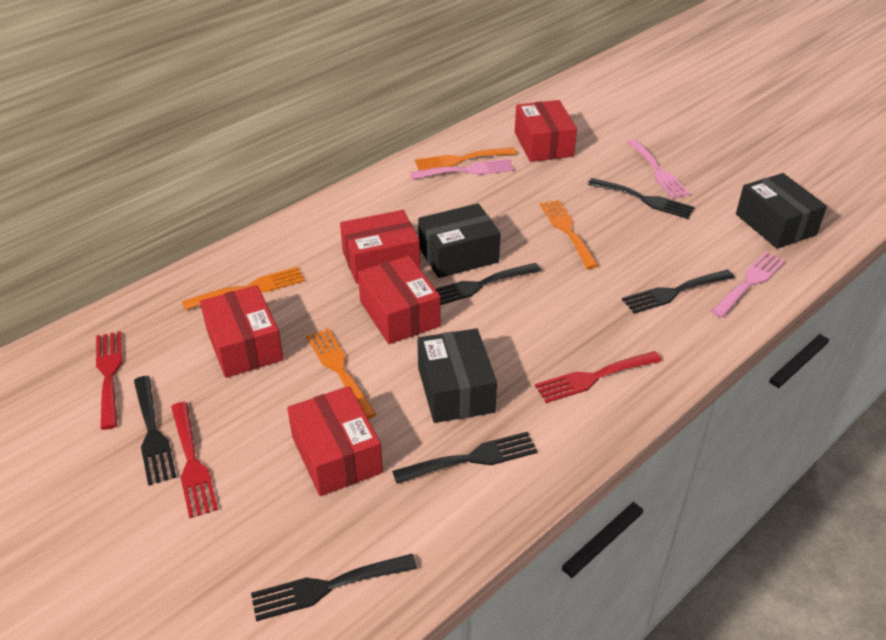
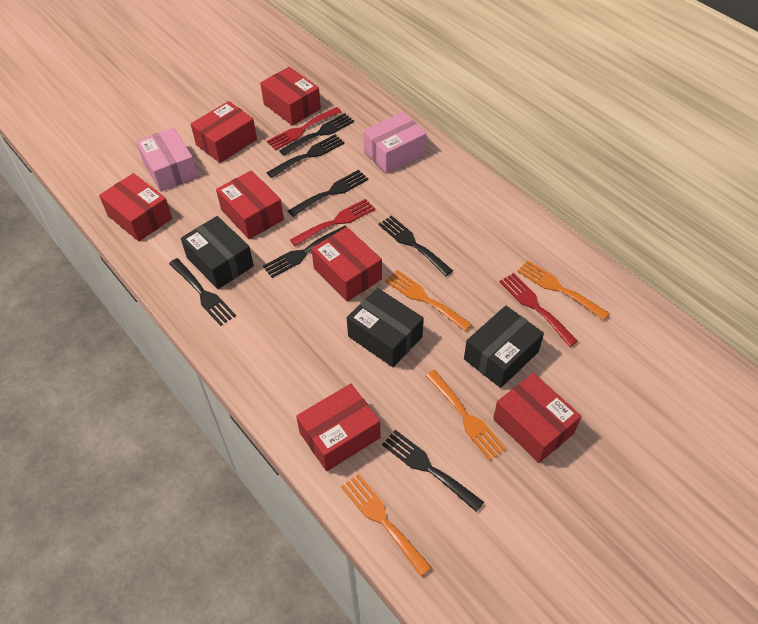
black fork: [134,376,177,486] [251,554,417,621] [392,432,538,484] [435,263,541,305] [588,178,695,219] [622,270,735,314] = 6 -> [169,258,236,326] [263,226,347,278] [266,134,345,178] [279,113,354,156] [288,170,368,217] [378,216,453,276] [382,430,484,512] = 7
pink box: none = 0 -> [136,127,198,192] [363,112,427,174] = 2
pink fork: [410,159,514,180] [627,139,690,199] [711,252,785,318] = 3 -> none = 0
red box: [200,285,284,378] [287,386,383,496] [340,210,420,284] [358,256,441,344] [515,100,577,162] = 5 -> [99,173,172,241] [191,101,257,163] [216,170,284,239] [260,67,321,126] [296,384,380,471] [311,227,382,302] [493,373,581,463] = 7

